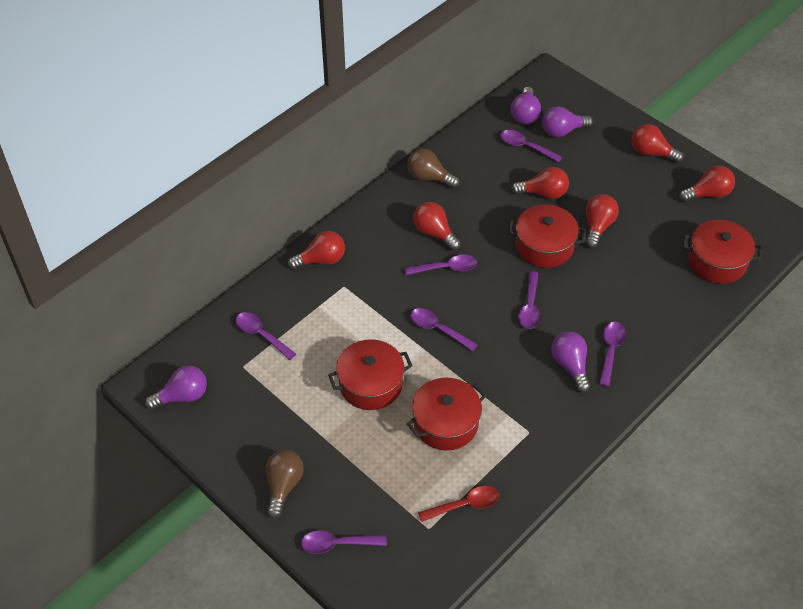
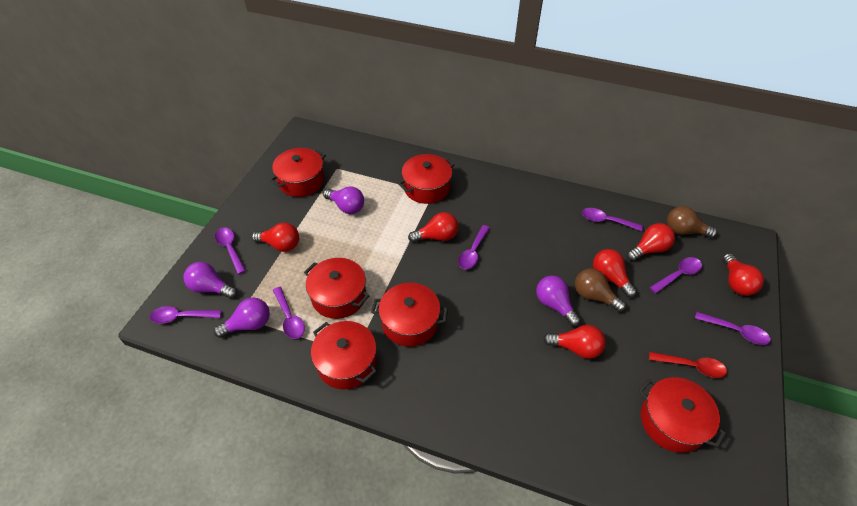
red pot: [328,339,413,410] [407,378,486,451] [508,205,586,268] [683,220,762,284] = 4 -> [270,148,326,197] [304,258,369,319] [311,321,377,389] [371,283,448,347] [398,154,455,204] [639,377,726,453] = 6

